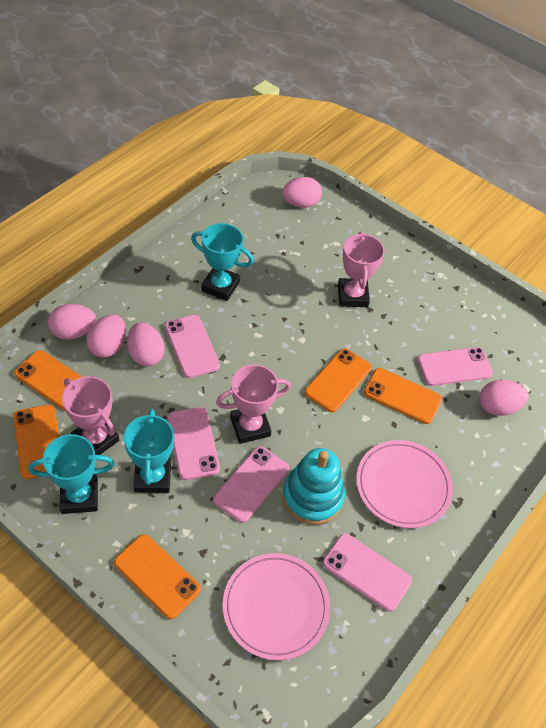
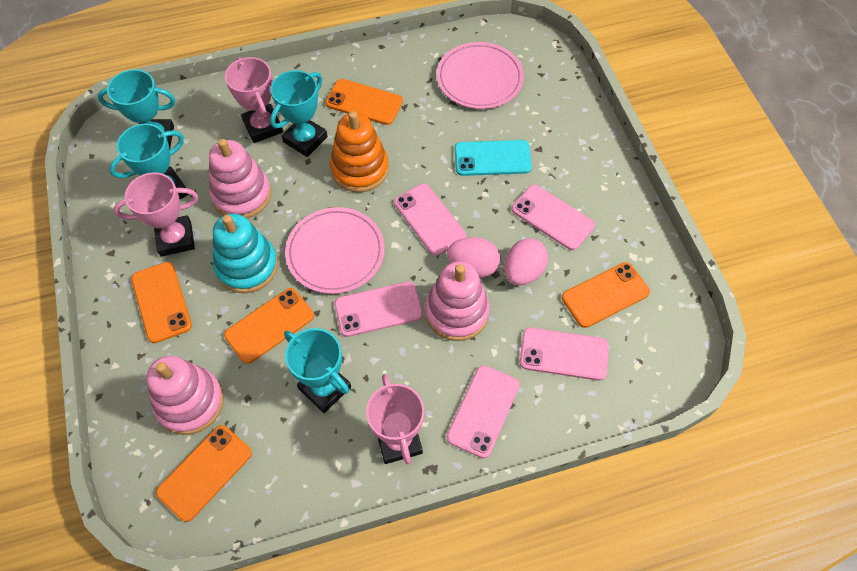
orange stacking toy: none = 0 -> [330,111,389,192] = 1
pink egg: [48,304,96,340] [86,314,126,358] [127,322,165,367] [282,177,322,208] [479,380,529,416] = 5 -> [447,237,500,278] [504,238,548,285] = 2
pink stacking toy: none = 0 -> [146,356,224,435] [209,139,271,219] [425,261,490,341] = 3
turquoise phone: none = 0 -> [455,140,532,176] = 1
turquoise trophy: [28,434,115,514] [124,409,174,493] [191,223,253,301] = 3 -> [98,69,176,149] [109,123,189,200] [270,70,328,157] [284,328,351,413] = 4

